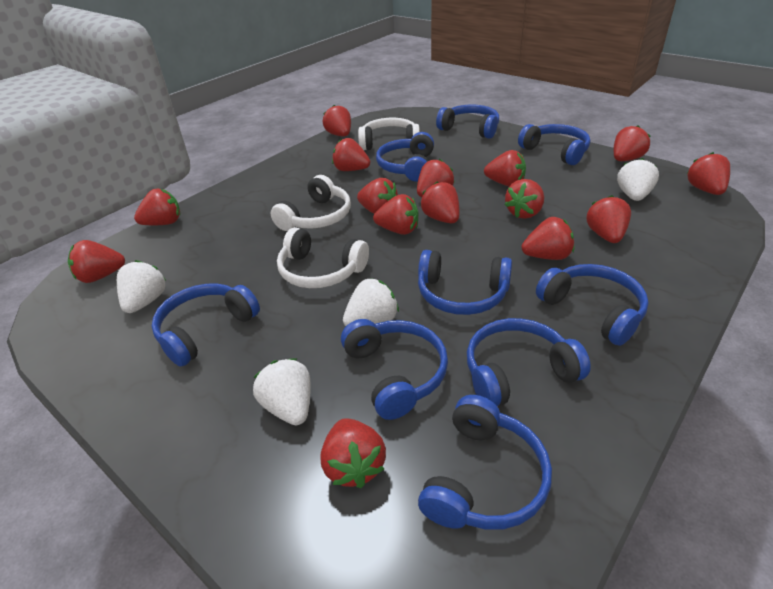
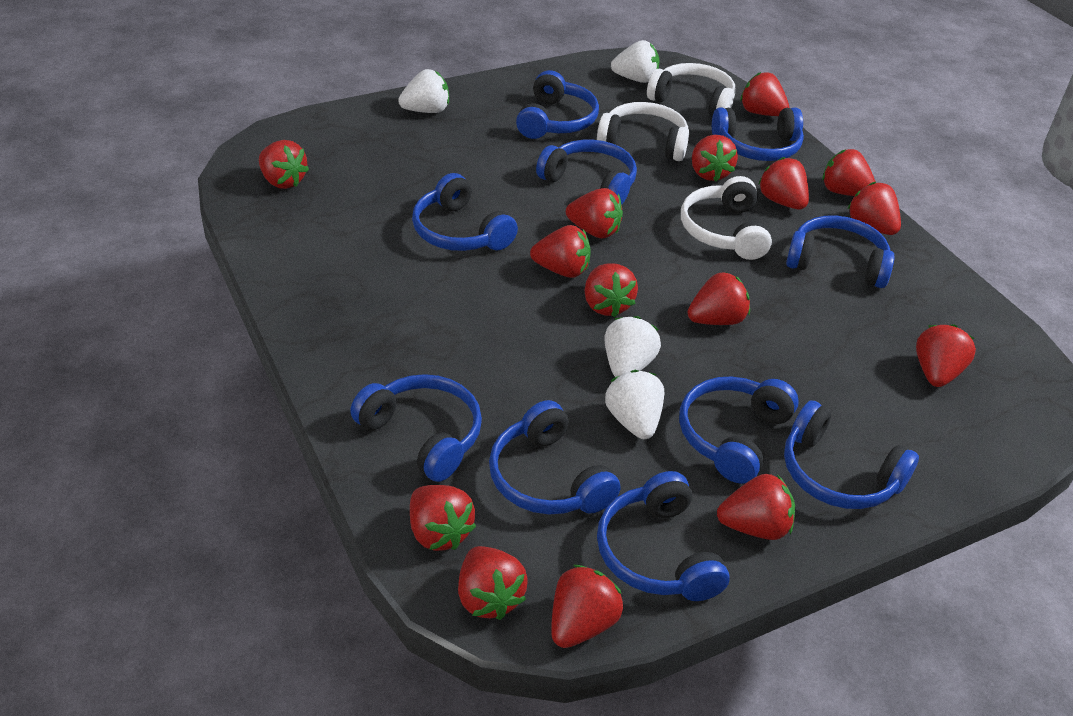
blue headphones: [152,283,260,367] [341,319,448,420] [376,132,434,182] [418,250,512,315] [418,395,552,530] [436,105,499,139] [467,318,591,406] [518,124,590,165] [536,264,649,346] = 9 -> [350,374,482,482] [412,173,518,251] [489,400,620,514] [516,70,599,139] [536,140,637,204] [597,471,730,601] [679,376,799,484] [712,107,804,161] [784,400,919,509] [786,216,895,288] = 10

